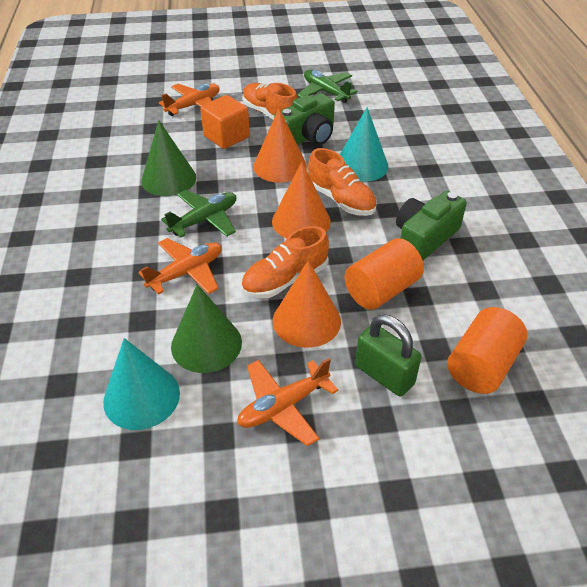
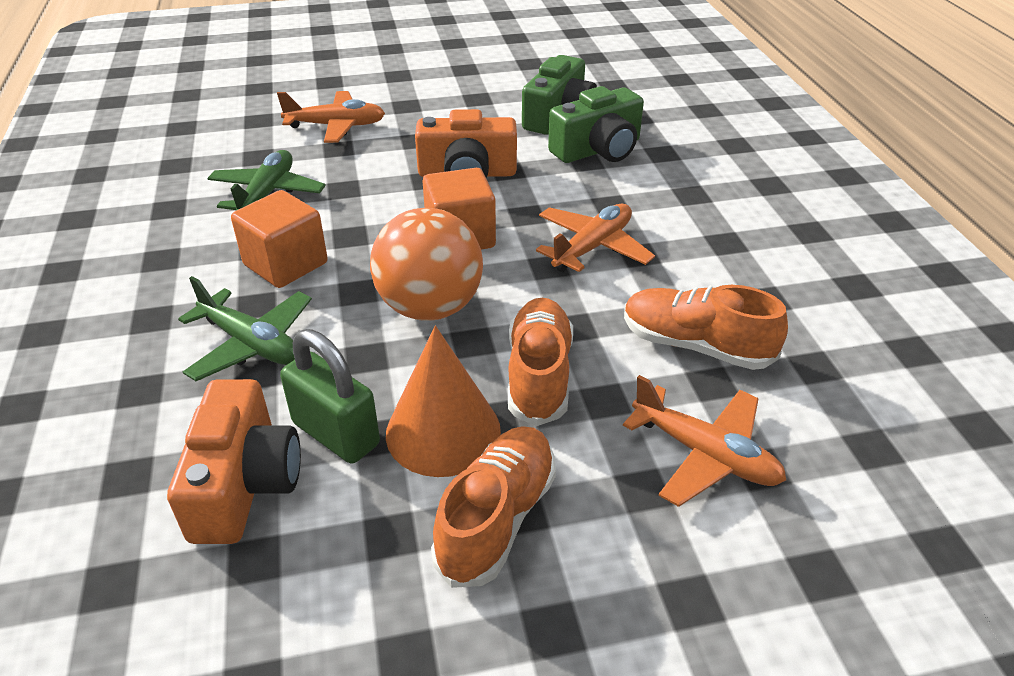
green cone: [141,120,196,196] [171,284,242,373] = 2 -> none = 0
orange ball: none = 0 -> [370,208,483,321] = 1
orange camera: none = 0 -> [167,379,301,544] [415,109,517,178] = 2
orange cone: [253,108,307,183] [272,162,331,238] [273,260,341,348] = 3 -> [386,326,501,477] = 1
orange cube: [200,95,250,149] = 1 -> [231,190,328,288] [422,168,496,250] = 2
orange cylinder: [344,238,424,310] [447,307,527,394] = 2 -> none = 0
turquoise cone: [103,338,180,430] [340,107,388,182] = 2 -> none = 0

